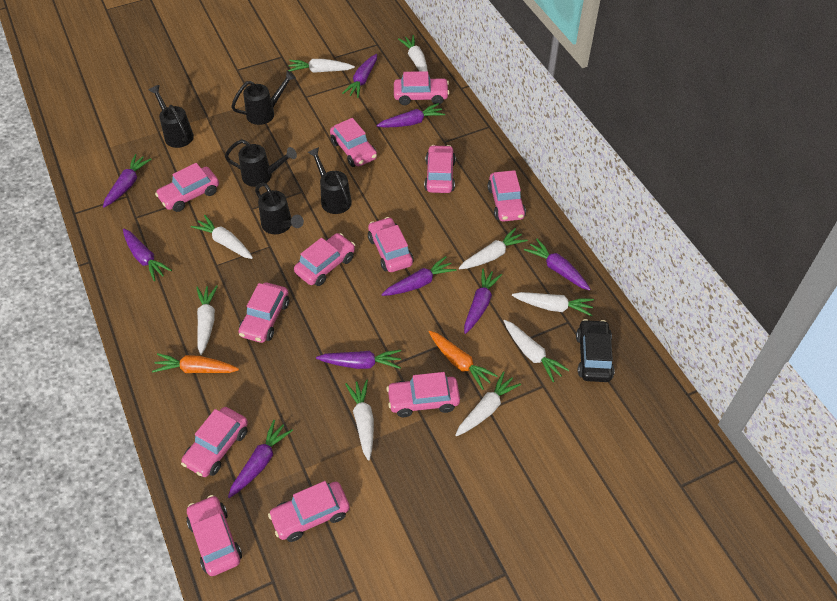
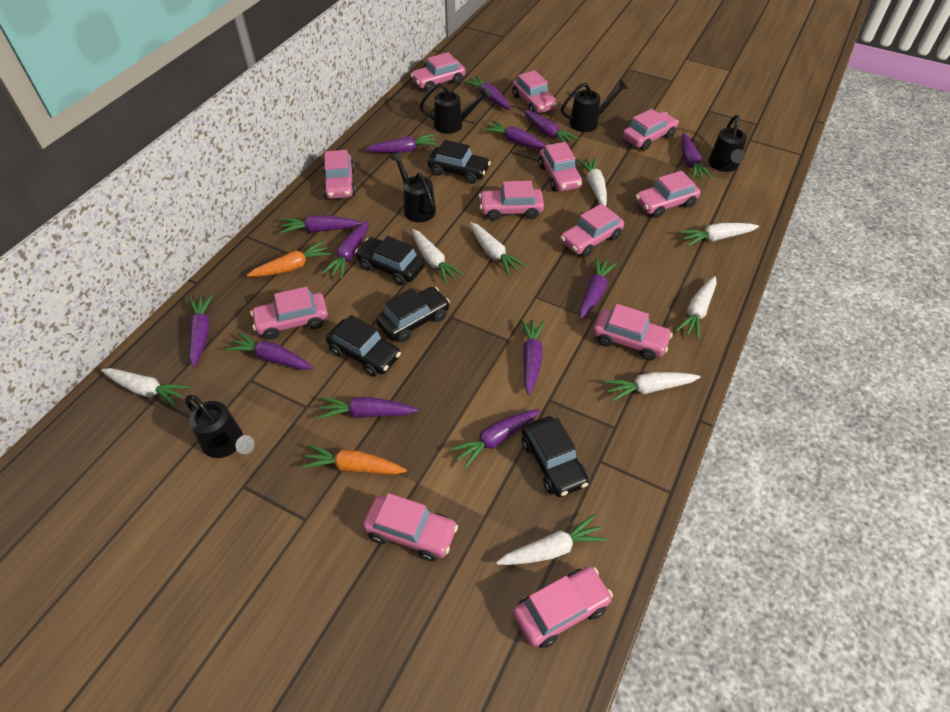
black car: [576,319,615,382] = 1 -> [326,315,401,377] [355,236,425,285] [376,287,450,343] [427,140,491,184] [521,416,589,497] = 5
purple carrot: [103,154,152,208] [123,229,172,281] [228,420,293,498] [316,350,401,369] [342,54,377,98] [377,103,445,128] [381,256,456,296] [464,268,502,334] [524,239,591,291] = 9 -> [189,294,213,367] [225,332,313,370] [280,215,362,234] [317,397,418,419] [322,221,369,279] [365,134,438,153] [450,409,541,469] [463,75,511,110] [483,120,545,150] [521,319,545,395] [523,110,579,143] [579,257,617,320] [681,133,712,180] = 13
white carrot: [191,215,253,259] [196,285,218,355] [288,59,355,73] [345,380,374,461] [398,35,428,71] [455,371,521,436] [459,228,528,269] [504,320,569,382] [512,292,594,316] = 9 -> [101,368,190,407] [412,229,464,284] [470,222,526,275] [496,514,607,565] [577,157,607,206] [604,372,700,402] [676,276,716,339] [679,223,759,246] = 8

